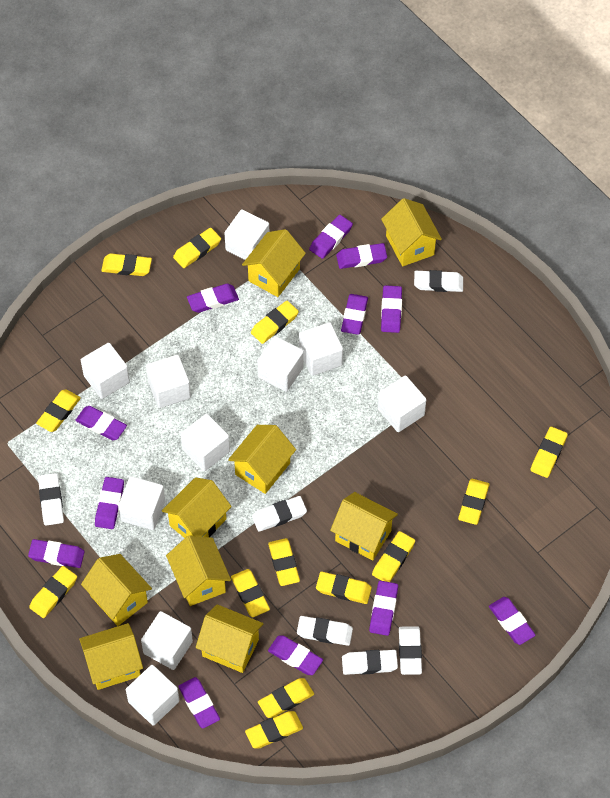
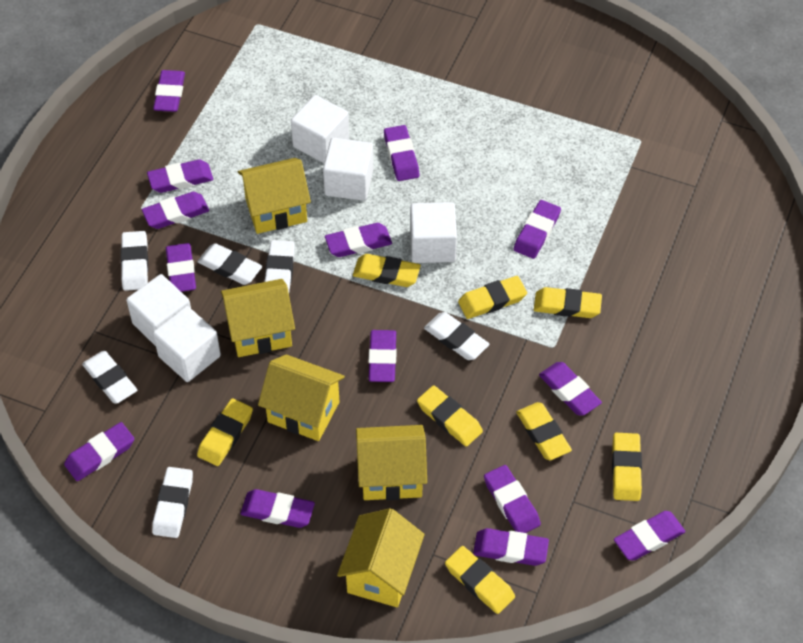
purple eraser: [28,539,85,568] [75,406,127,440] [95,477,124,529] [178,677,220,729] [187,284,239,313] [268,635,323,675] [309,215,353,259] [336,243,387,269] [341,294,368,335] [369,581,398,636] [381,285,402,333] [489,597,535,645] = 12 -> [64,422,134,481] [142,192,209,229] [147,159,213,193] [153,70,185,112] [166,243,196,292] [240,489,315,528] [325,223,392,257] [368,330,397,382] [384,125,419,181] [473,528,549,566] [484,465,541,533] [514,200,561,259] [539,362,602,416] [614,511,685,561] = 14
white cube: [81,343,130,399] [118,476,165,530] [126,665,180,726] [141,611,193,670] [146,355,191,408] [180,414,230,471] [225,210,269,260] [257,336,304,392] [299,322,343,376] [378,376,426,432] = 10 -> [127,274,191,346] [153,306,221,382] [291,95,349,163] [323,138,373,201] [410,202,457,263] = 5
yellow eraser: [29,566,77,618] [36,389,81,432] [101,254,152,276] [173,228,221,268] [231,569,270,617] [245,711,303,748] [251,301,299,344] [258,678,314,718] [268,538,300,586] [316,572,372,604] [372,531,415,582] [458,479,489,525] [531,427,568,478] = 13 -> [197,398,253,466] [353,254,421,287] [417,385,483,447] [445,546,515,614] [458,276,527,319] [516,402,572,460] [534,287,602,318] [612,433,642,501] = 8
yellow house: [79,623,143,690] [81,554,152,626] [162,477,232,538] [166,535,231,606] [196,604,263,673] [228,425,296,494] [242,229,306,297] [330,492,398,560] [381,198,442,266] = 9 -> [221,279,295,357] [238,158,311,234] [258,354,345,441] [337,508,425,607] [356,425,427,500] = 5

